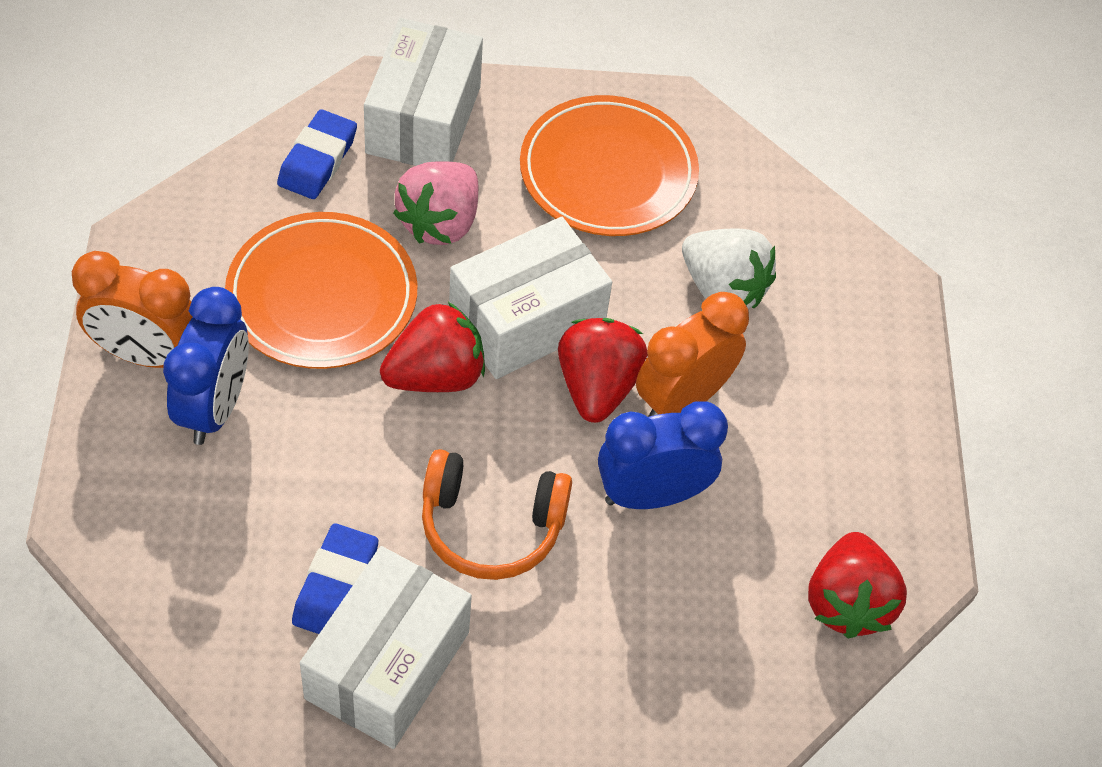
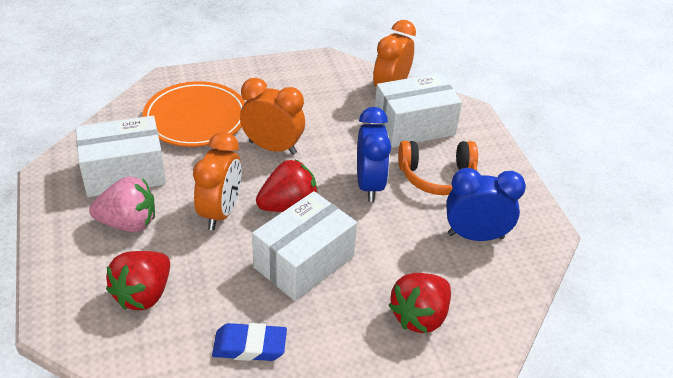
blue eraser: [277,109,357,199] [292,523,378,634] = 2 -> [212,323,287,361] = 1
orange clock: [72,251,193,368] [636,292,749,417] = 2 -> [193,132,242,230] [240,78,305,155] [373,20,416,88] = 3
orange plate: [225,212,417,369] [520,95,699,236] = 2 -> [143,81,245,147] = 1
white strawberry: [682,229,776,309] = 1 -> none = 0

